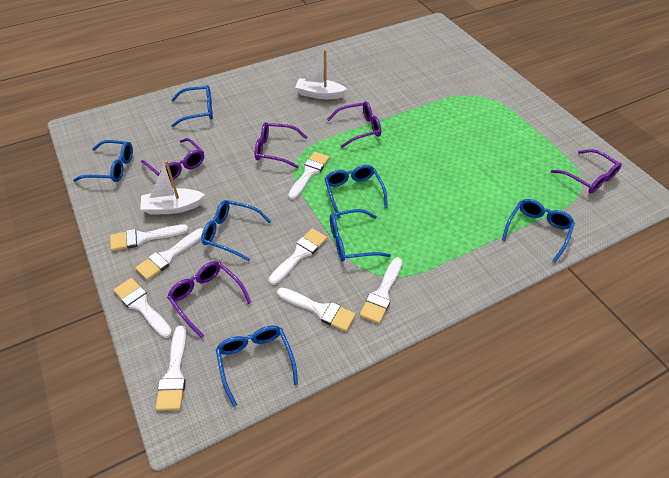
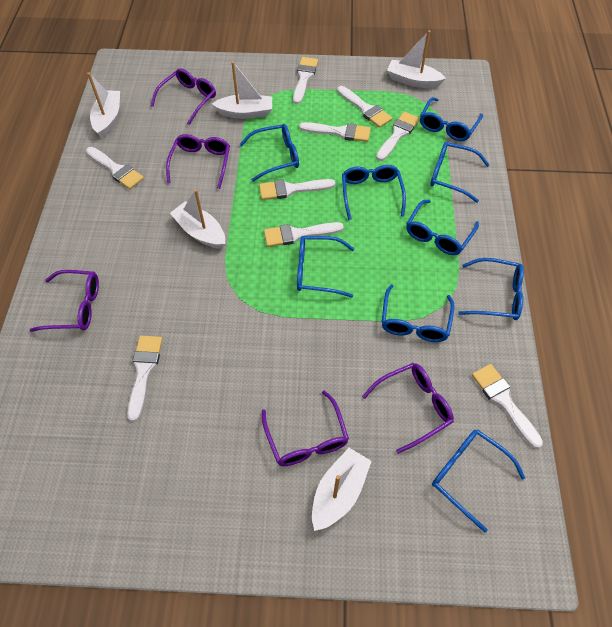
blue glasses: [73,140,133,182] [171,85,213,127] [201,200,271,261] [216,325,298,407] [325,165,388,219] [330,209,391,262] [502,199,575,263] = 7 -> [239,124,299,182] [297,236,355,298] [342,165,406,220] [381,284,455,342] [406,200,479,255] [420,97,483,141] [430,142,490,203] [432,429,525,532] [458,258,524,320] = 9
white boat: [140,160,205,215] [295,50,347,99] = 2 -> [87,72,120,138] [170,189,225,249] [212,62,272,119] [312,448,372,531] [387,30,446,88] = 5
white brush: [110,225,189,251] [114,278,172,338] [135,228,203,280] [156,325,187,410] [269,228,327,285] [277,288,356,332] [288,152,329,200] [360,257,402,324] = 8 -> [86,147,144,189] [127,336,162,422] [259,179,335,200] [264,222,344,247] [293,57,318,104] [299,122,371,142] [337,86,392,128] [376,112,420,161] [472,364,543,449] = 9

